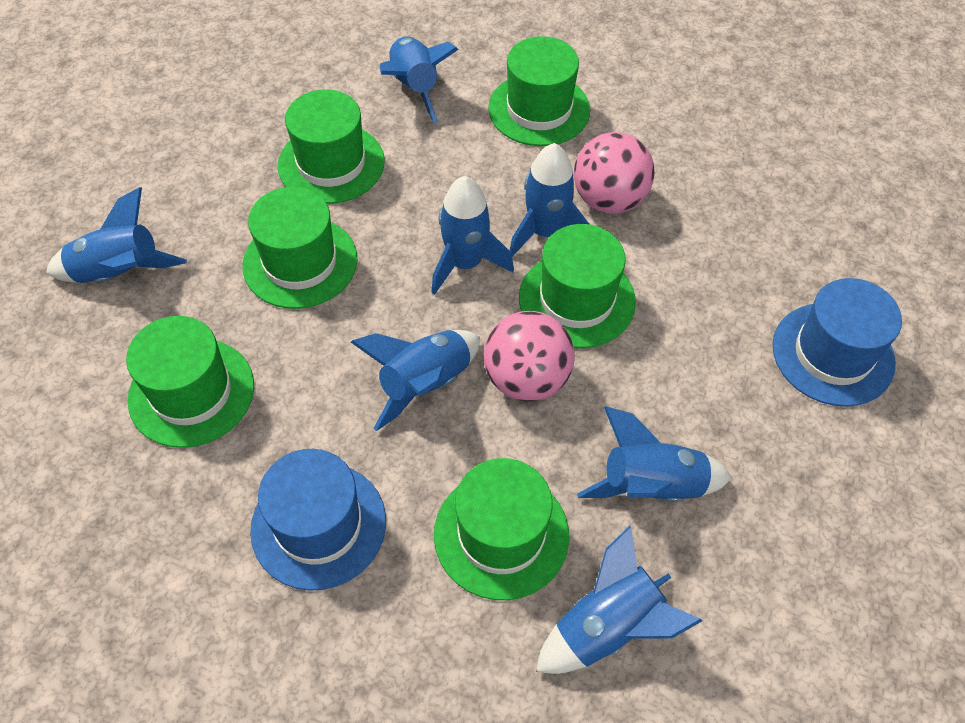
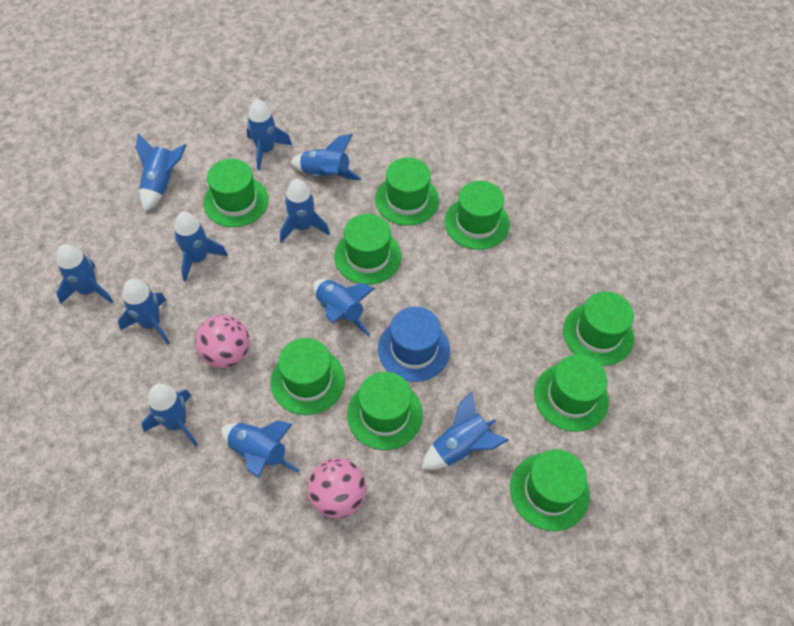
blue hat: [250,449,386,591] [772,278,902,407] = 2 -> [378,307,450,382] = 1
blue rocket: [46,187,187,283] [351,330,480,431] [380,37,459,124] [431,176,514,295] [510,143,590,257] [536,526,702,674] [577,406,732,502] = 7 -> [56,244,114,304] [118,279,170,344] [136,133,186,212] [141,384,198,447] [174,212,228,282] [221,421,300,478] [247,99,292,170] [280,179,330,243] [290,134,362,180] [313,279,375,336] [421,391,509,470] = 11
green hat: [126,316,254,448] [242,187,358,309] [278,90,385,204] [434,458,569,600] [488,36,590,146] [519,224,636,348] = 6 -> [203,159,269,227] [271,338,345,415] [334,214,402,285] [347,372,423,450] [375,157,439,226] [444,181,510,250] [510,449,590,531] [534,354,609,432] [563,291,634,366] = 9

